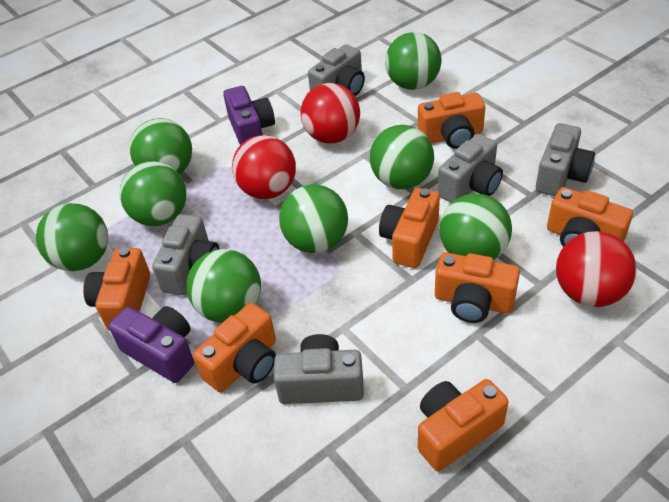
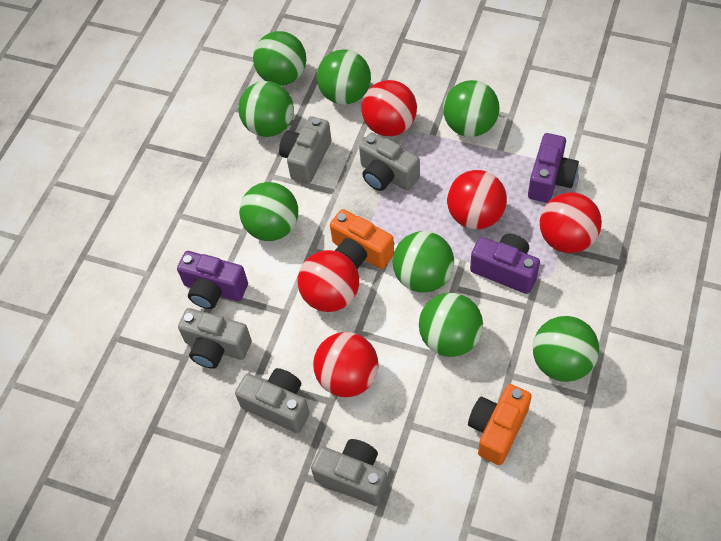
orange camera: [83,247,150,331] [193,303,276,392] [379,188,440,268] [418,92,485,149] [418,379,509,471] [435,252,520,323] [547,187,633,247] = 7 -> [330,209,394,269] [468,384,532,465] = 2
purple camera: [108,306,194,383] [223,86,275,145] = 2 -> [177,251,248,309] [470,234,540,294] [528,133,579,203] = 3
red ball: [232,135,296,199] [301,83,360,144] [556,231,636,307] = 3 -> [298,250,359,312] [313,332,379,397] [361,80,417,136] [447,170,507,229] [540,192,602,253] = 5

